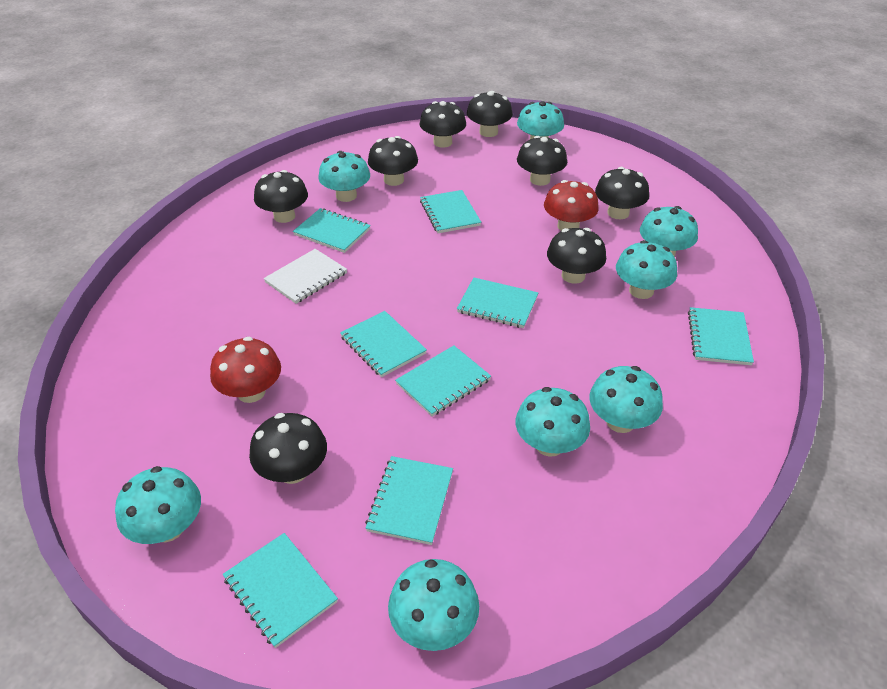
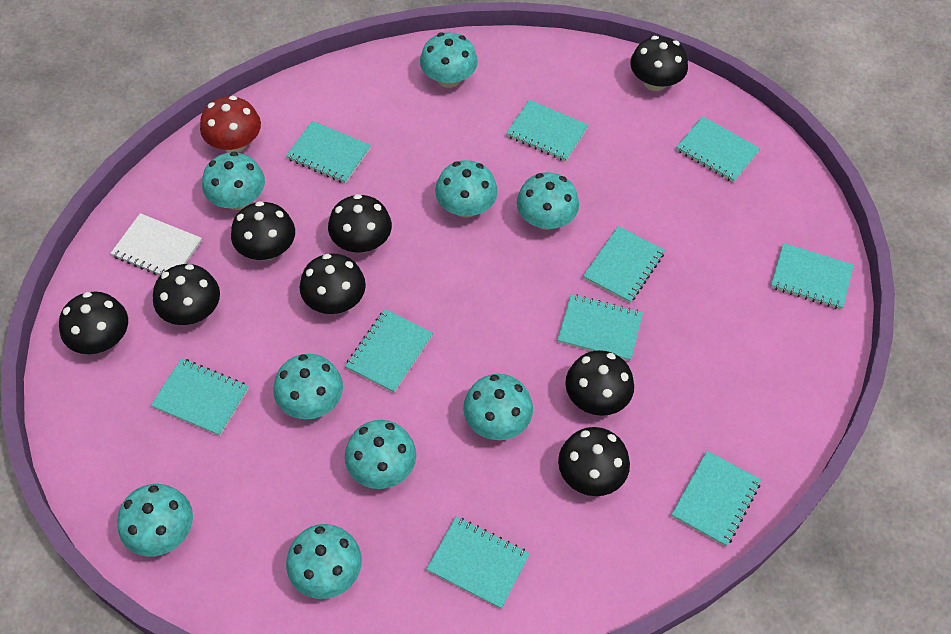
red mushroom: [210,337,281,403] [544,180,599,231] = 2 -> [200,96,261,153] = 1
turquoise mushroom: [115,466,201,544] [318,151,370,202] [388,559,479,651] [516,387,590,457] [517,101,564,139] [589,366,663,433] [616,240,677,299] [640,206,698,257] = 8 -> [117,484,193,556] [202,152,265,210] [273,354,343,419] [286,524,362,599] [345,420,416,489] [420,32,478,88] [435,160,498,218] [463,374,533,440] [517,172,579,230] = 9
turquoise notebook: [223,533,338,648] [293,208,371,253] [340,311,427,377] [365,456,453,545] [395,345,491,416] [420,190,481,233] [457,278,538,328] [688,307,754,365] = 8 -> [151,358,249,436] [286,121,371,184] [345,309,433,393] [426,516,530,609] [506,100,589,162] [557,294,643,361] [583,226,665,303] [671,451,761,547] [676,116,761,183] [771,243,854,310] = 10

